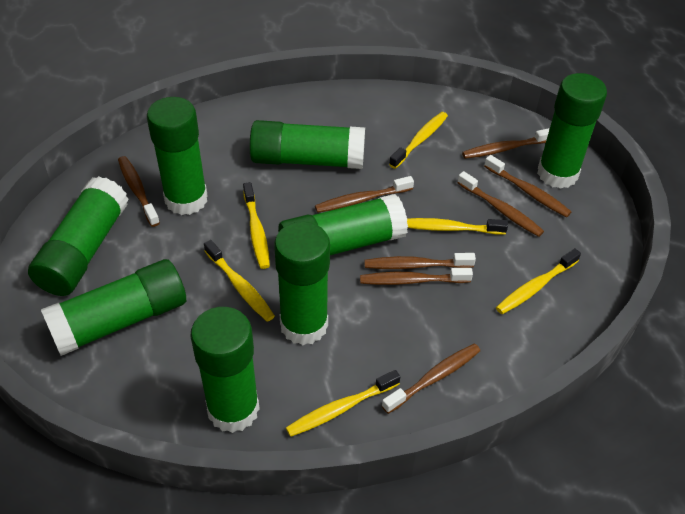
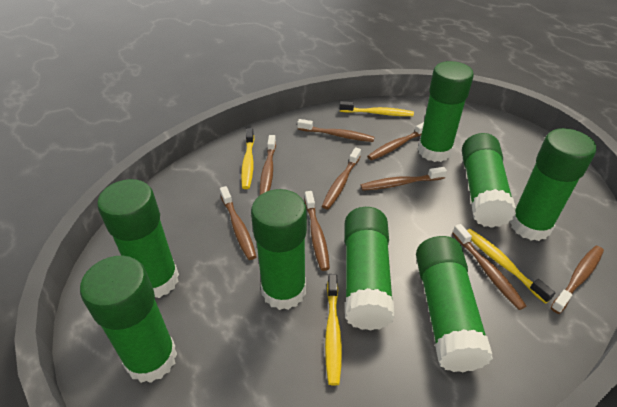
brown toothbrush: [118,156,160,227] [315,176,414,213] [360,268,473,285] [364,253,476,269] [382,344,480,414] [457,171,544,237] [462,128,550,159] [484,155,572,217] = 8 -> [220,186,257,260] [260,135,276,195] [297,119,375,142] [305,191,330,271] [322,148,361,209] [360,167,447,191] [367,122,424,160] [452,224,526,310] [551,246,604,314] = 9
yellow toothbrush: [204,240,275,322] [243,182,270,269] [286,370,400,437] [389,112,448,169] [407,218,508,234] [496,248,581,314] = 6 -> [241,128,254,189] [325,274,342,386] [339,101,414,116] [467,229,555,304] = 4

